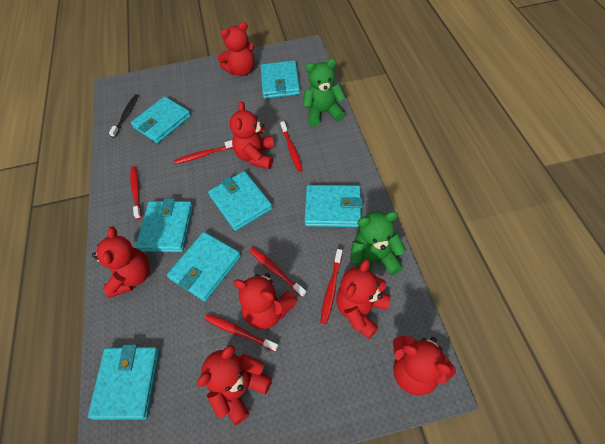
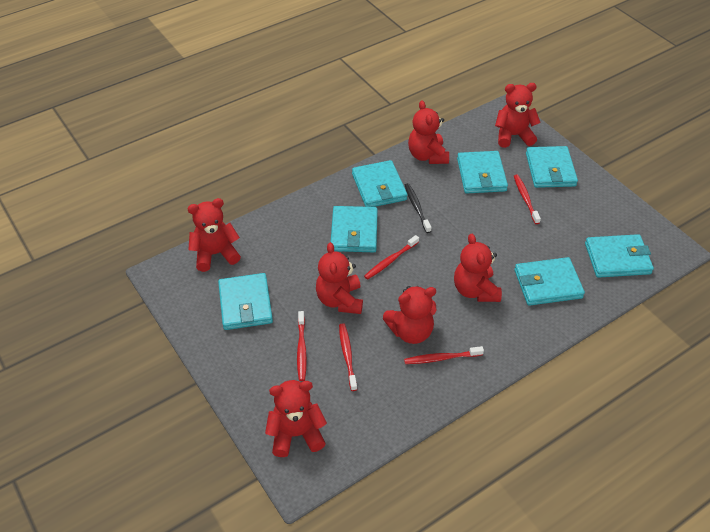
green teddy bear: [303,59,346,126] [350,211,406,275] = 2 -> none = 0
red toothbrush: [130,166,141,219] [174,140,233,164] [205,314,279,352] [249,247,306,297] [280,121,303,172] [320,249,343,324] = 6 -> [297,311,307,381] [339,323,357,391] [364,235,419,280] [404,346,484,364] [514,175,541,224] = 5

